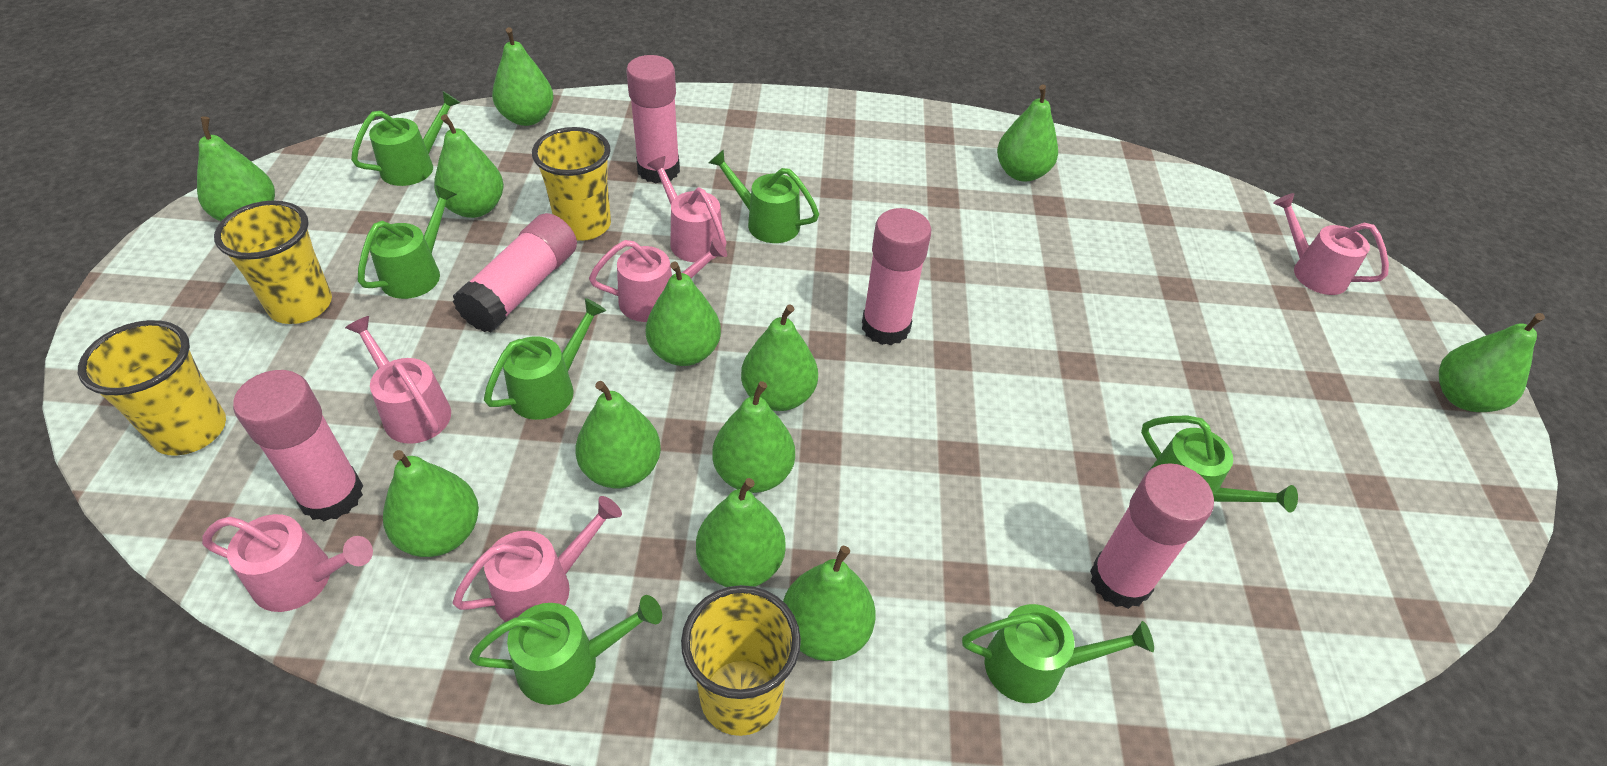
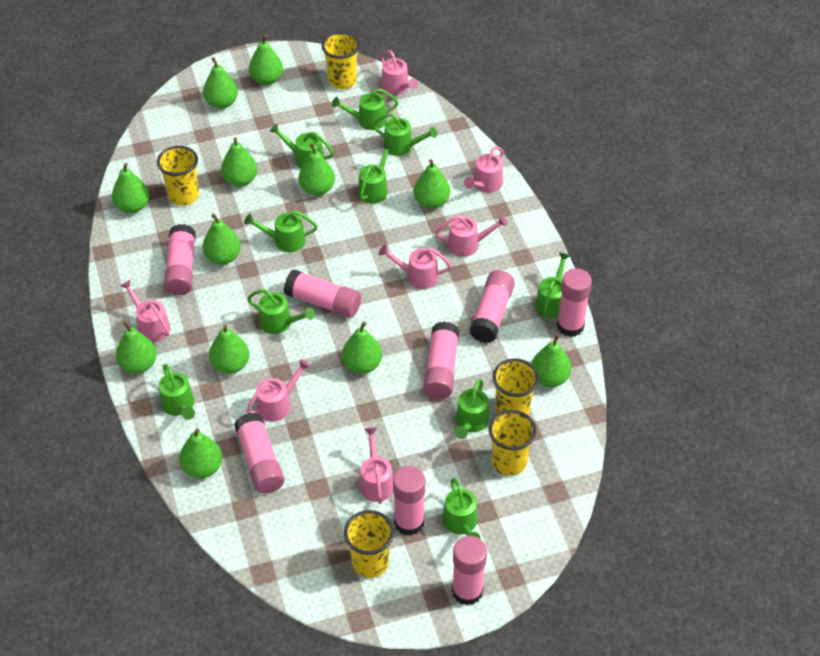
green watering can: [351,91,460,186] [358,185,457,299] [469,595,662,705] [484,298,606,420] [709,150,819,243] [962,604,1154,703] [1141,415,1298,513] = 7 -> [159,364,195,420] [244,211,318,252] [247,289,315,334] [270,123,334,169] [332,89,398,130] [358,143,393,204] [373,113,437,156] [442,478,480,539] [454,379,489,439] [535,252,571,318] = 10
pink glue stick: [233,370,363,522] [452,213,577,332] [626,55,680,184] [862,208,931,345] [1090,463,1214,609] = 5 -> [164,224,196,296] [234,413,284,494] [284,269,361,318] [393,466,425,535] [423,322,460,399] [452,536,487,605] [469,270,515,343] [557,268,592,337] = 8
pink watering can: [202,514,373,612] [345,316,451,444] [452,496,622,622] [589,238,727,322] [647,156,727,262] [1273,193,1389,295] = 6 -> [120,279,170,342] [247,359,311,422] [359,427,393,504] [379,245,452,289] [381,50,419,95] [435,215,508,257] [464,146,504,193] = 7
yellow cup: [78,320,226,456] [214,200,332,324] [532,127,611,241] [681,585,801,736] = 4 -> [157,146,199,206] [322,32,360,90] [344,510,394,578] [489,410,536,476] [492,359,539,415] = 5

